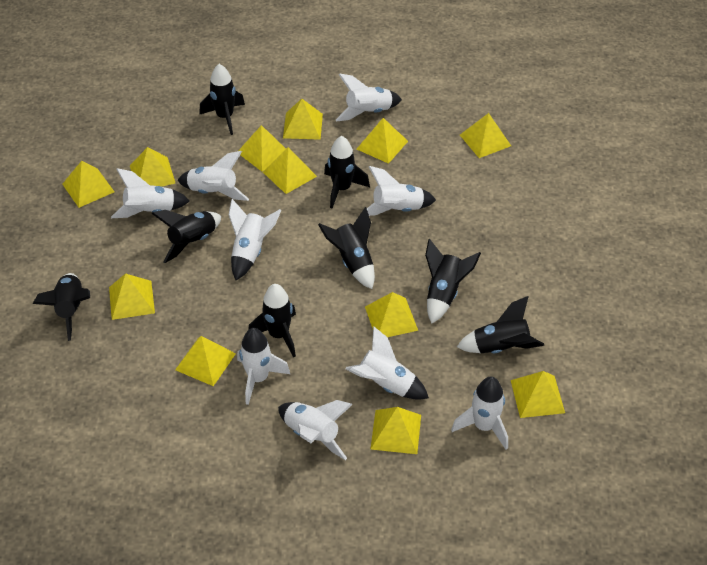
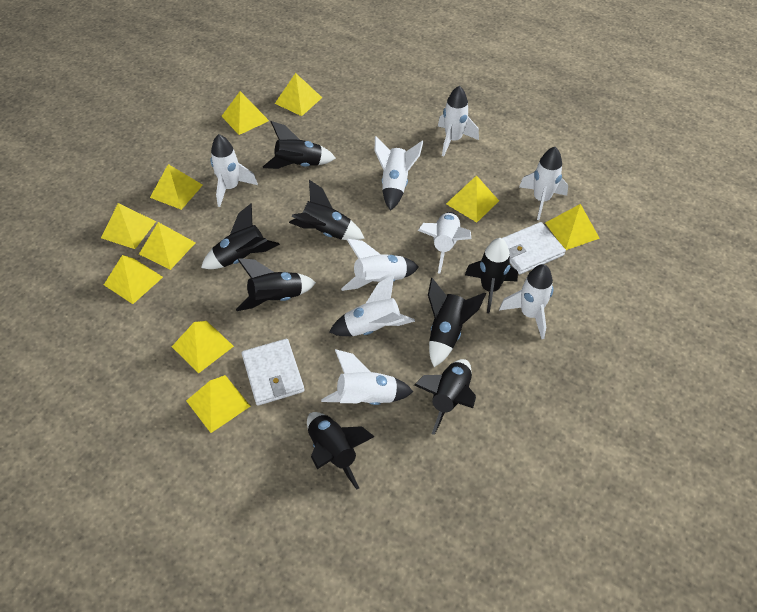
white wallet: none = 0 -> [242,339,305,406] [502,222,566,274] = 2
yellow pyramid: [62,161,114,208] [109,273,155,320] [130,147,175,187] [175,336,236,386] [238,125,286,171] [263,147,317,194] [283,99,323,140] [357,118,408,164] [365,292,418,337] [371,407,421,454] [460,113,511,158] [511,371,565,418] = 12 -> [101,203,156,249] [104,255,163,304] [139,222,196,270] [150,164,203,210] [172,321,234,374] [186,375,250,433] [221,91,269,135] [275,73,322,116] [446,175,499,222] [545,204,600,250] = 10

